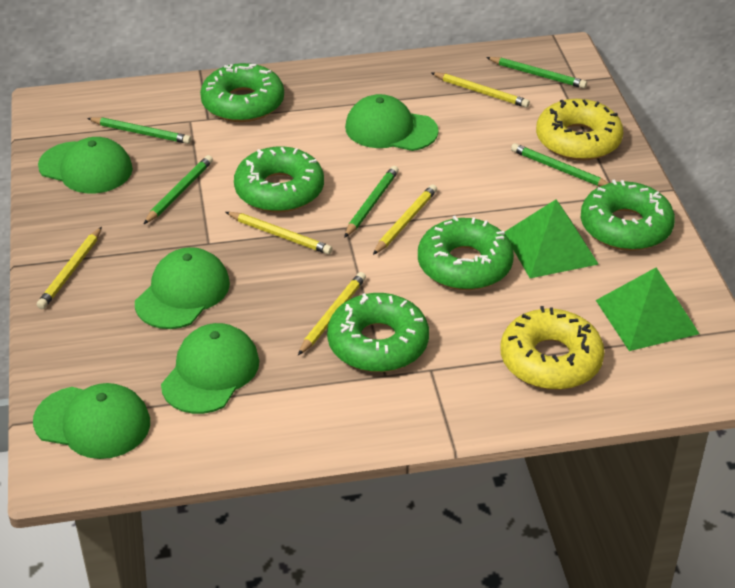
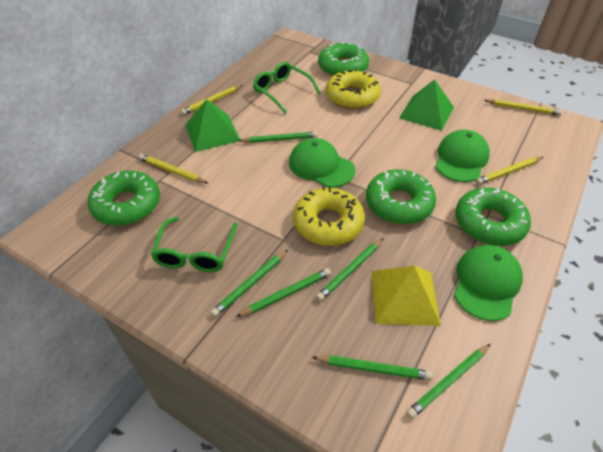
green cap: [33,383,150,459] [38,137,133,194] [135,247,230,329] [161,323,259,414] [345,94,439,151] = 5 -> [289,138,355,188] [435,130,490,182] [454,245,523,321] = 3
green donut: [200,63,284,122] [234,146,324,213] [327,293,429,372] [418,216,514,290] [581,179,675,251] = 5 -> [88,171,160,226] [318,42,369,76] [366,169,436,224] [455,188,531,246] = 4
green glasses: none = 0 -> [151,217,237,272] [253,62,320,114] = 2
green pencil: [87,117,191,144] [144,155,213,224] [344,166,399,238] [486,57,587,89] [511,143,608,186] = 5 -> [211,250,288,317] [236,268,331,317] [238,132,318,143] [312,355,433,381] [316,238,383,301] [406,344,490,419] = 6
yellow pencil: [37,227,102,309] [226,212,333,255] [298,272,366,355] [373,184,437,255] [432,72,530,108] = 5 -> [138,154,208,183] [181,85,242,115] [476,157,543,185] [484,99,562,116] = 4
yellow pyramid: none = 0 -> [372,266,441,326] = 1

